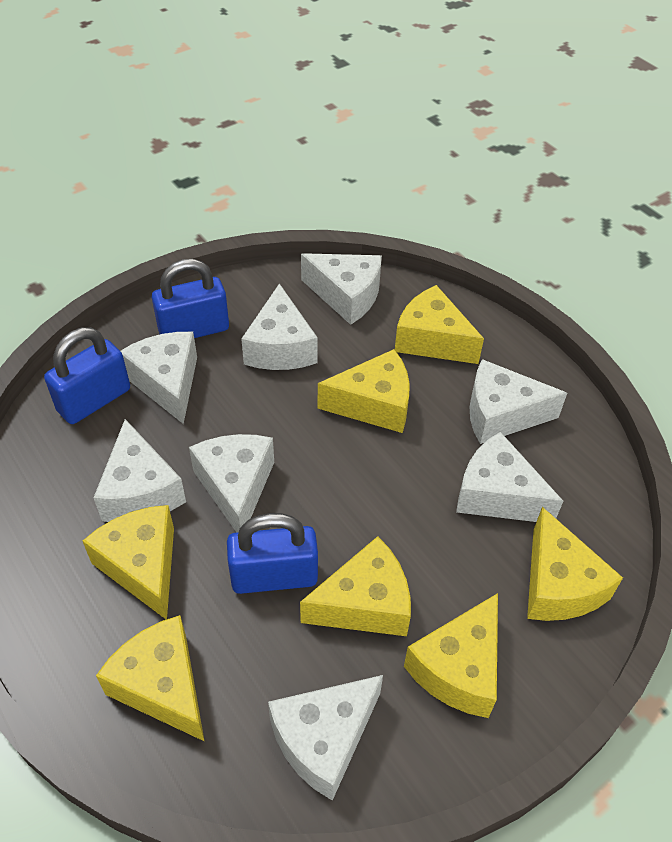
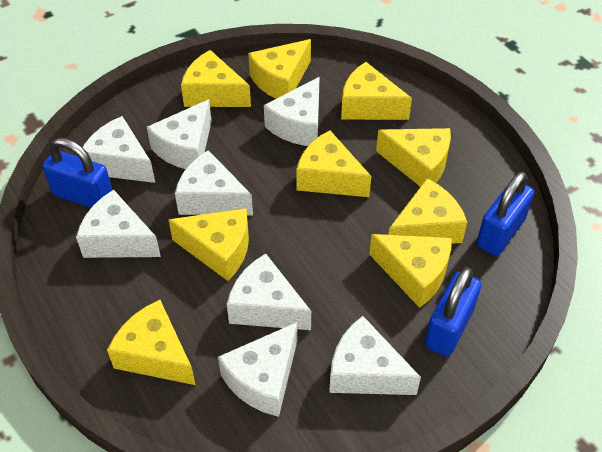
yellow cheese: [83,505,174,620] [96,615,205,742] [300,536,411,636] [318,349,410,433] [395,285,484,364] [404,593,498,718] [527,507,623,621] = 7 -> [107,300,195,385] [168,208,249,281] [181,50,251,107] [248,39,311,99] [296,130,371,197] [341,62,412,120] [369,234,452,308] [376,128,451,187] [388,178,467,244] = 9

